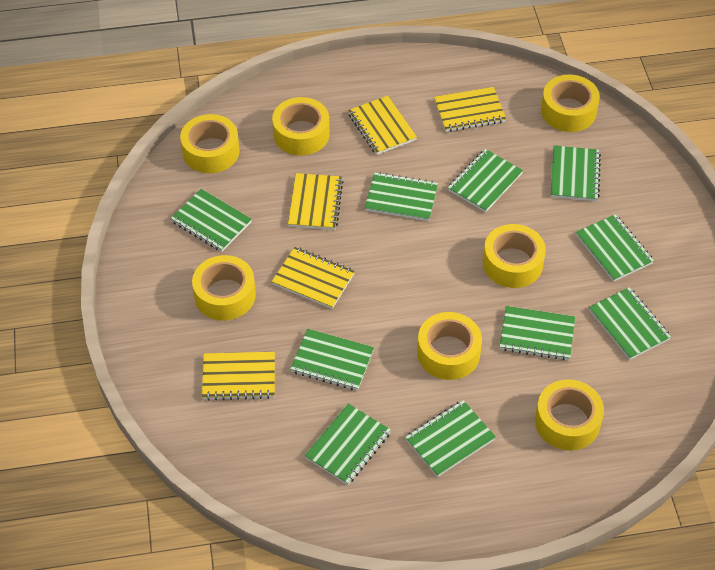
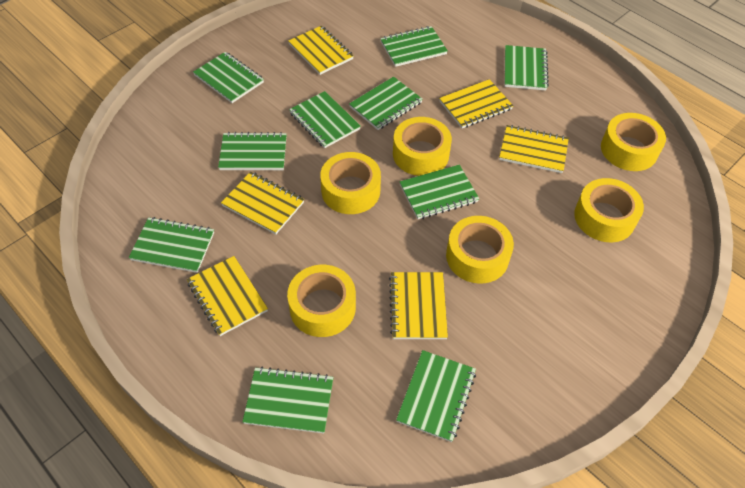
yellow notebook: [202,352,275,401] [272,247,355,309] [288,173,343,230] [348,96,417,155] [434,87,506,132] = 5 -> [187,256,268,336] [221,172,304,234] [288,26,354,75] [389,272,448,339] [439,79,513,128] [499,125,569,173] = 6
yellow tape: [180,114,239,173] [192,255,256,321] [272,97,330,156] [417,312,482,380] [483,224,546,288] [535,379,604,450] [541,75,600,132] = 7 -> [287,265,356,337] [320,152,381,214] [393,117,452,176] [446,216,514,284] [574,178,644,242] [601,113,666,171] = 6

